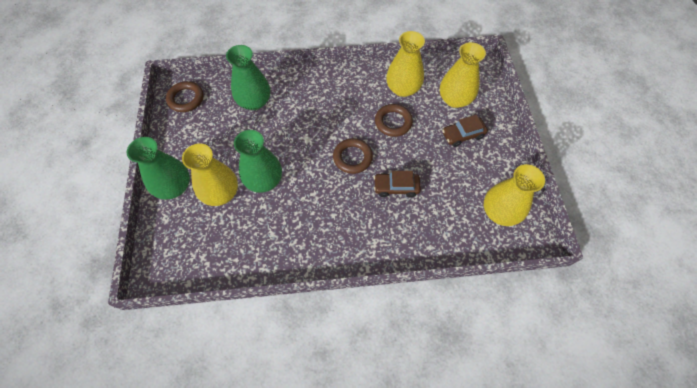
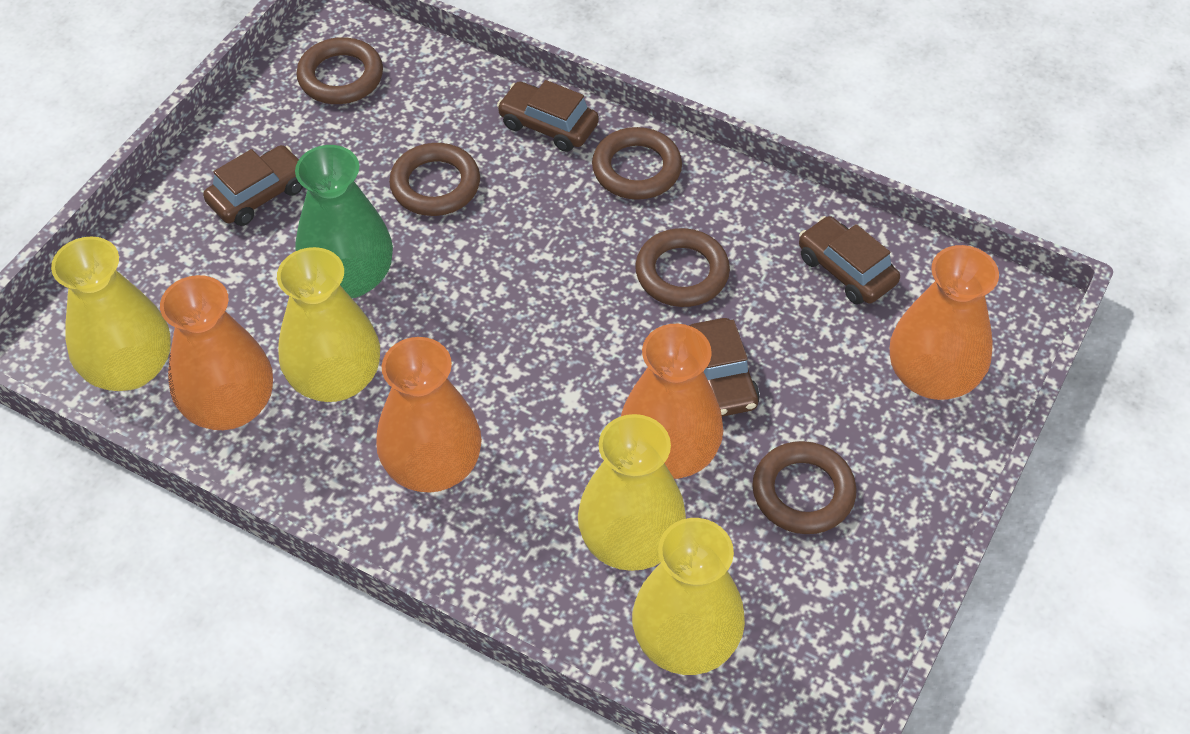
brown car: [374,171,421,197] [442,115,488,147] = 2 -> [203,145,303,226] [497,80,599,152] [689,318,760,417] [799,216,900,305] = 4
brown ring: [166,81,204,112] [333,138,373,174] [375,104,413,137] = 3 -> [296,37,383,104] [389,143,480,216] [592,127,682,200] [635,228,730,307] [752,441,857,534] = 5
green vase: [126,137,190,200] [226,45,270,110] [234,130,282,193] = 3 -> [295,145,393,298] = 1
orange vase: none = 0 -> [160,275,273,430] [376,337,482,493] [621,324,723,479] [890,245,999,400] = 4

